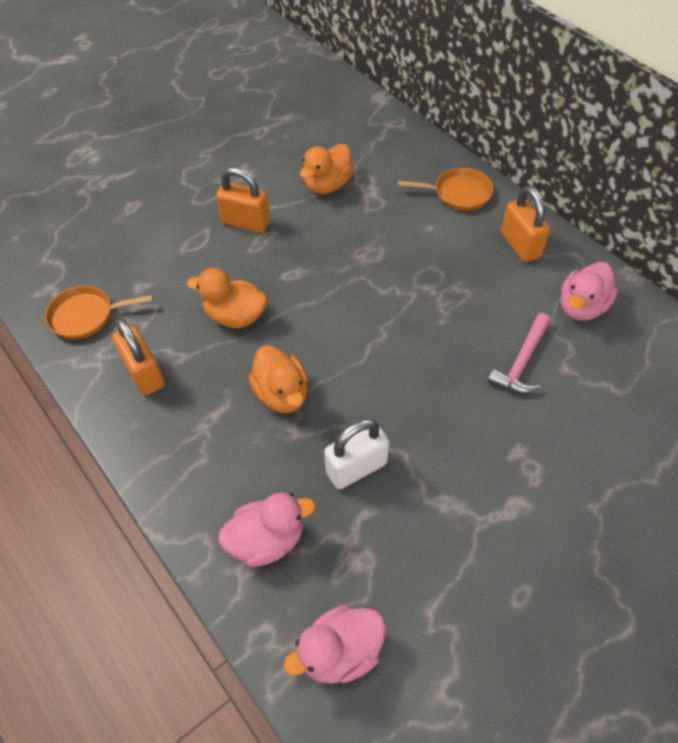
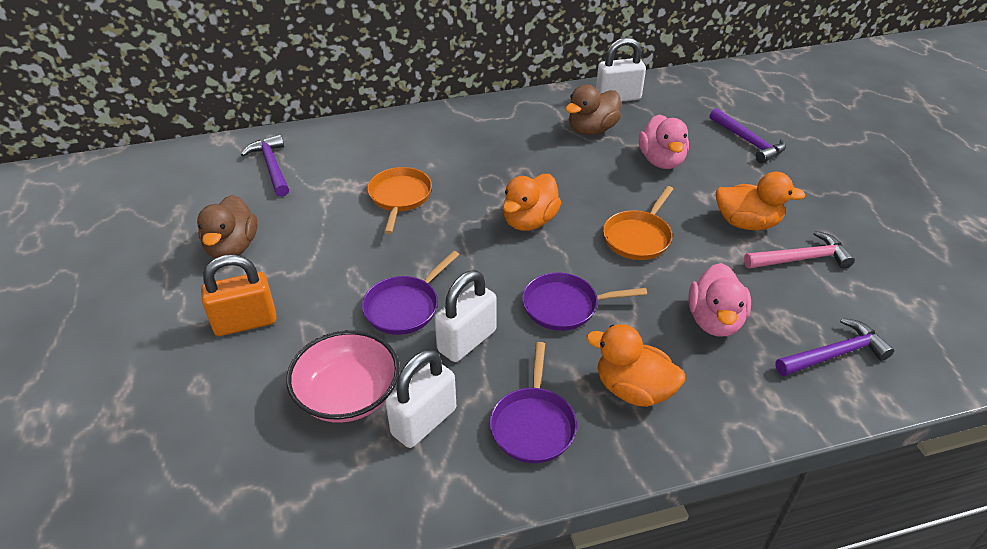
brown duck: none = 0 -> [197,195,258,258] [566,85,621,135] = 2
orange padlock: [112,318,165,396] [216,167,270,233] [501,186,550,262] = 3 -> [201,255,277,336] = 1
pink bowl: none = 0 -> [286,330,400,422] = 1
pink duck: [218,493,315,567] [283,605,386,684] [560,262,618,321] = 3 -> [639,114,689,169] [688,263,751,337] = 2
purple hammer: none = 0 -> [241,134,289,197] [709,108,786,163] [775,318,894,376] = 3
purple pan: none = 0 -> [362,251,459,335] [490,342,577,463] [522,273,647,331] = 3
white padlock: [324,418,389,489] = 1 -> [386,350,456,448] [435,270,497,362] [596,37,646,102] = 3

